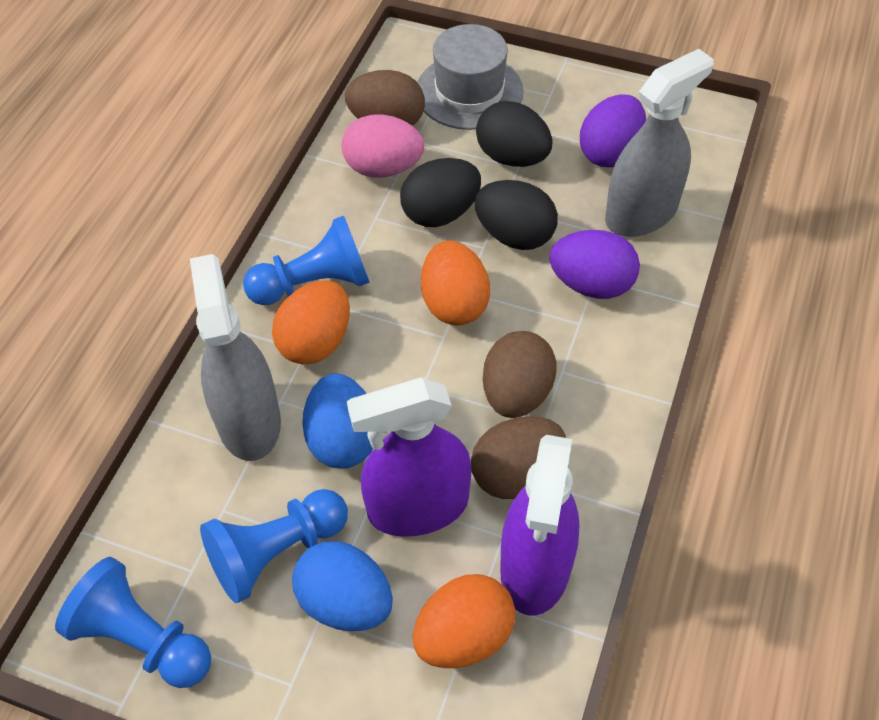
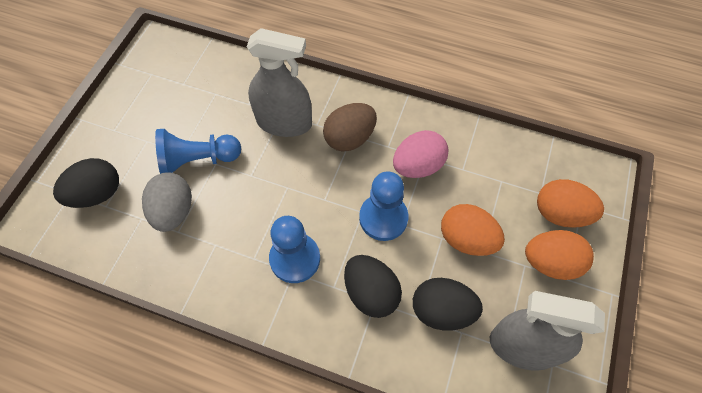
blue egg: [292,541,393,631] [302,374,373,469] = 2 -> none = 0
brown egg: [345,70,425,126] [471,416,566,499] [483,331,557,418] = 3 -> [323,103,377,152] = 1
grey egg: none = 0 -> [142,172,192,232] = 1
grey hat: [417,24,524,130] = 1 -> none = 0
purple egg: [550,230,640,299] [580,94,646,167] = 2 -> none = 0
purple spray bottle: [347,378,472,537] [500,435,579,616] = 2 -> none = 0

